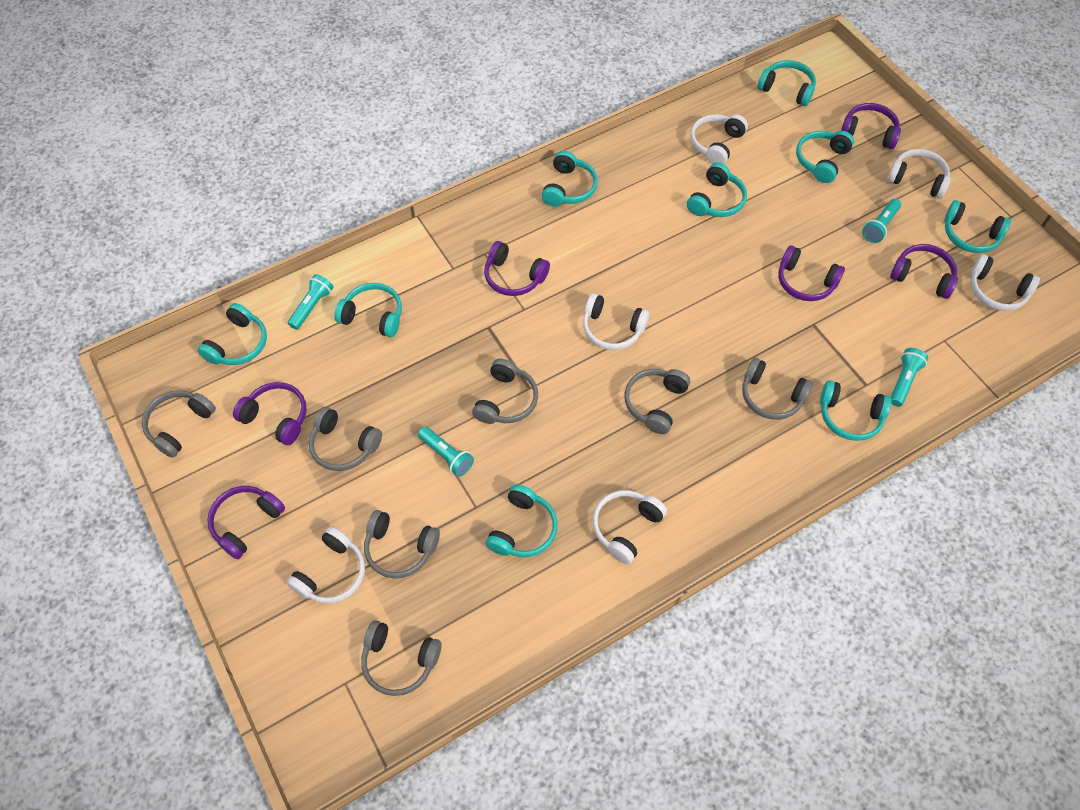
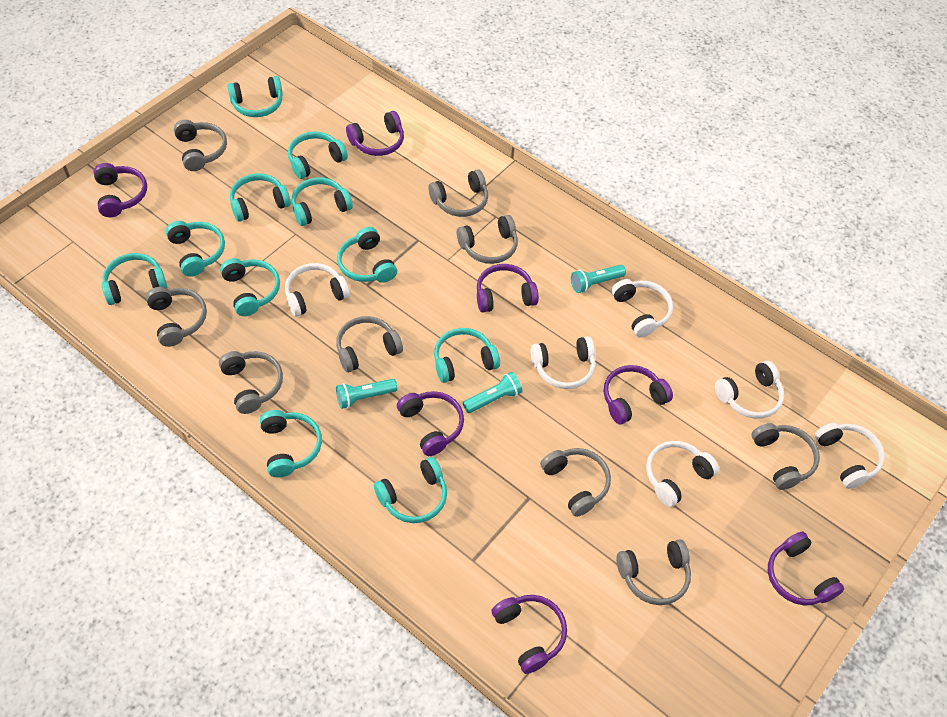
grey headphones: [142,390,216,458] [309,407,382,471] [361,620,442,696] [364,510,440,579] [472,359,538,424] [625,369,690,434] [742,358,813,420] = 7 -> [146,287,207,347] [174,120,227,171] [219,351,283,414] [336,316,403,372] [428,169,488,217] [457,215,518,264] [540,448,611,517] [616,540,691,605] [751,423,820,490] = 9
purple headphones: [207,486,285,559] [233,382,307,445] [484,241,550,296] [779,245,845,301] [841,103,901,149] [890,244,958,299] = 6 -> [94,163,147,217] [346,111,404,156] [397,391,464,456] [477,264,539,313] [491,595,567,674] [604,365,673,424] [768,532,844,606] = 7
turquoise flashlight: [288,274,333,330] [418,426,474,477] [862,199,901,243] [891,348,928,407] = 4 -> [336,379,398,409] [463,372,523,413] [571,265,626,293] = 3
turquoise headphones: [197,303,267,365] [334,283,402,338] [486,484,558,557] [542,151,598,207] [687,163,747,217] [758,60,816,106] [796,131,854,183] [820,380,892,441] [944,200,1011,253] = 9 -> [102,253,167,305] [166,221,225,277] [220,258,280,316] [227,76,283,117] [230,173,291,222] [260,410,322,477] [288,131,348,179] [292,177,353,226] [337,227,397,283] [374,457,447,523] [434,328,500,383] = 11

